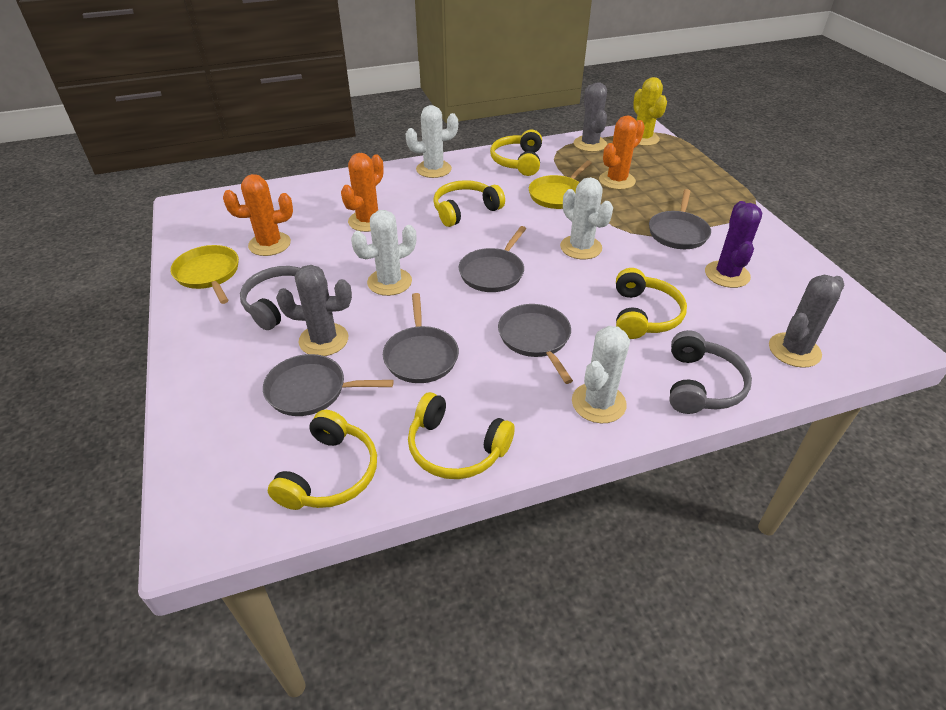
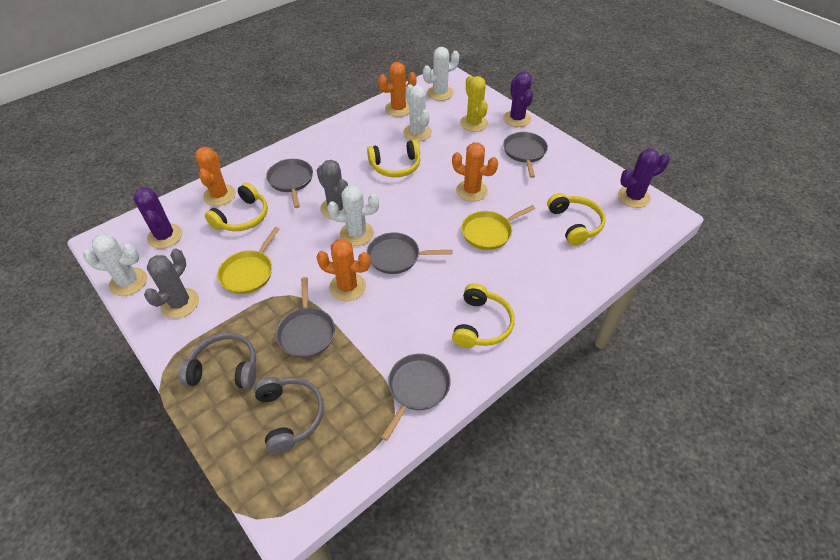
grey cactus: [276,265,352,356] [574,82,607,152] [769,275,844,368] = 3 -> [144,249,199,318] [317,160,348,220] = 2
orange cactus: [223,174,293,256] [341,153,384,232] [599,115,645,190] = 3 -> [195,147,236,206] [316,238,371,301] [378,62,417,117] [452,142,498,202] = 4
purple cactus: [705,201,762,288] = 1 -> [134,188,182,249] [503,72,533,127] [618,149,670,208] = 3
yellow headphones: [268,410,377,510] [408,392,515,479] [433,180,505,227] [490,130,542,176] [616,268,687,339] = 5 -> [205,182,268,231] [367,140,421,177] [452,283,515,348] [547,193,606,246] = 4

